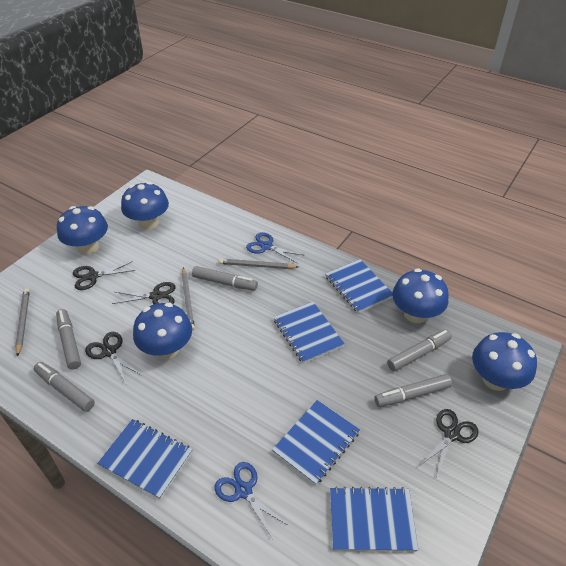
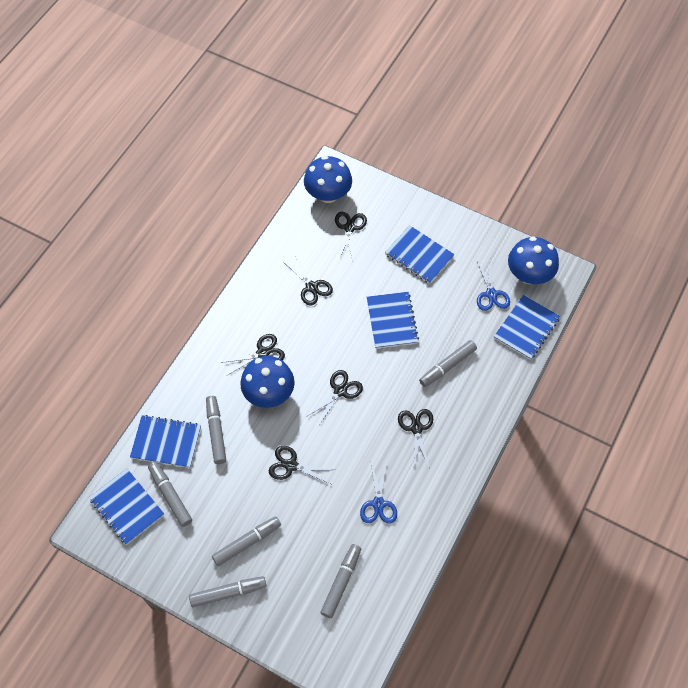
black scissors: [73,261,135,290] [85,332,141,385] [112,282,176,304] [418,409,479,477] = 4 -> [221,334,285,375] [269,446,335,484] [285,256,333,306] [306,370,363,425] [335,212,367,262] [398,409,433,468] = 6
blue mushroom: [57,206,108,255] [121,182,169,229] [133,302,192,359] [392,268,448,323] [472,332,537,391] = 5 -> [240,356,295,408] [304,155,352,203] [508,236,559,284] = 3
grey marker: [34,362,95,412] [56,309,81,369] [192,266,258,291] [374,374,452,407] [387,330,452,371] = 5 -> [148,462,192,527] [189,576,266,607] [206,396,226,464] [212,517,281,566] [320,544,361,618] [419,340,477,387] = 6
grey pencil: [15,288,30,357] [181,267,195,330] [218,258,298,269] = 3 -> none = 0

